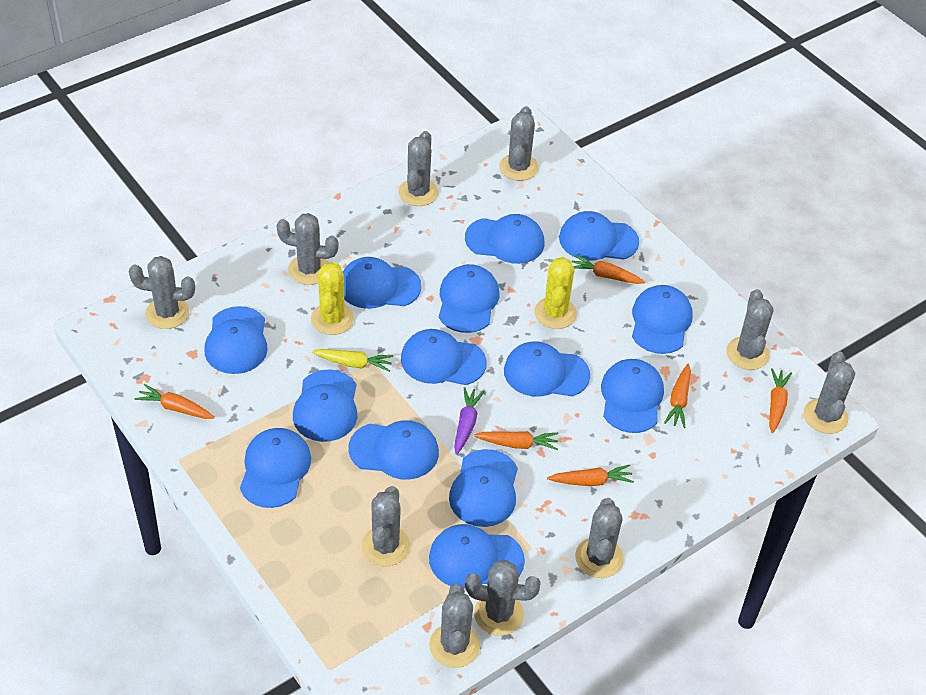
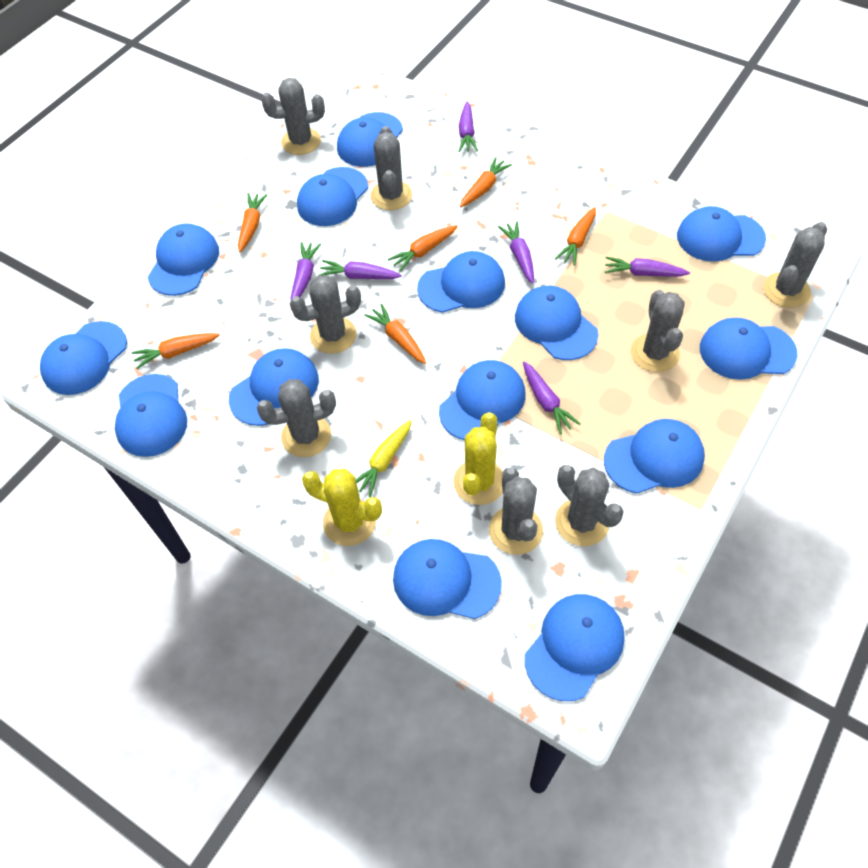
grey cactus: [129,256,195,329] [277,213,338,285] [361,486,410,567] [398,131,438,206] [429,584,480,668] [465,560,541,636] [499,106,538,181] [575,498,624,578] [726,289,774,370] [803,351,855,434] = 10 -> [256,379,336,457] [261,78,325,155] [290,275,361,354] [370,126,412,210] [489,468,543,555] [555,465,624,546] [631,290,685,372] [763,222,827,308] = 8
purple carrot: [454,387,485,455] = 1 -> [290,242,321,299] [319,260,402,279] [458,101,478,152] [498,221,534,284] [523,362,580,434] [605,257,690,277] = 6

